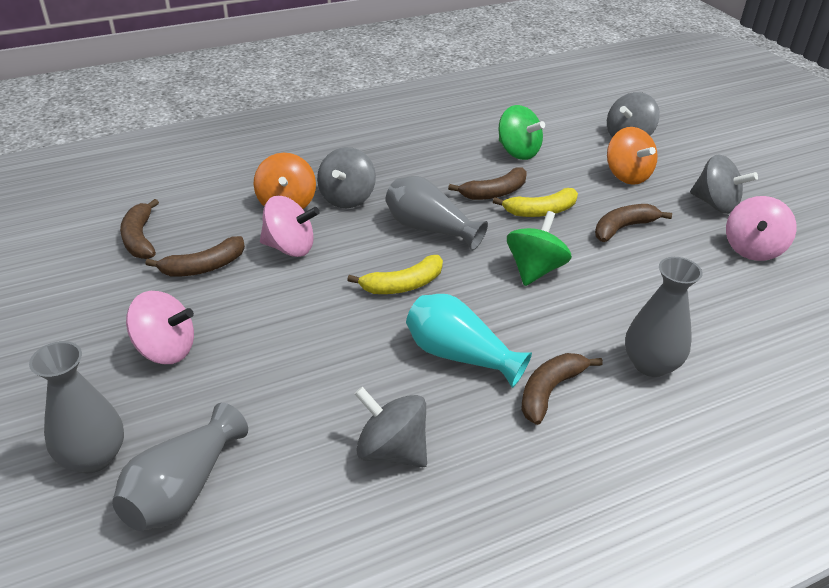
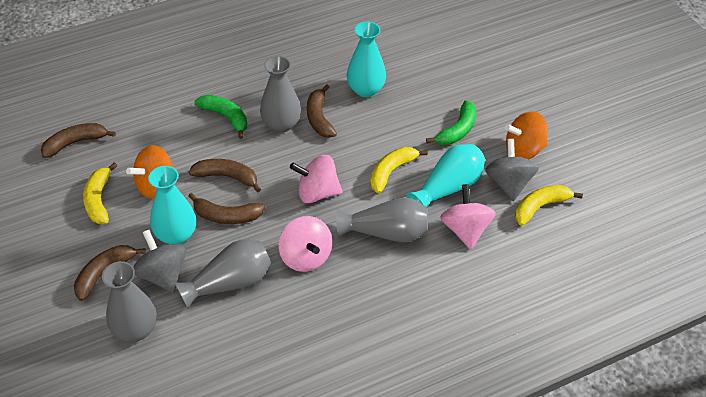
green banana: none = 0 -> [194,95,247,139] [426,100,476,145] = 2
green spinning top: [499,105,545,160] [507,211,572,286] = 2 -> none = 0
grey spinning top: [317,147,376,208] [354,387,427,467] [607,92,660,137] [690,154,758,214] = 4 -> [133,230,186,293] [485,139,539,201] = 2
turquoise vase: [406,294,532,388] = 1 -> [148,166,196,245] [347,21,386,97] [407,144,485,208] = 3
yellow banana: [347,255,443,294] [493,188,578,217] = 2 -> [83,162,117,224] [370,147,428,194] [515,185,583,226] = 3

